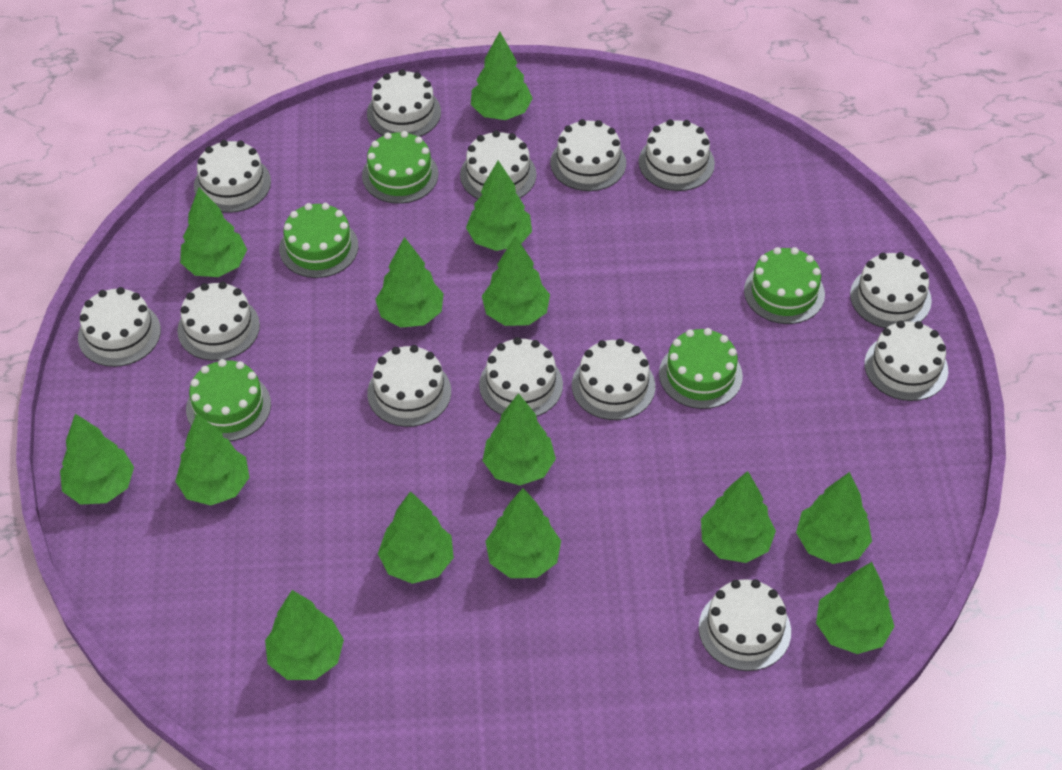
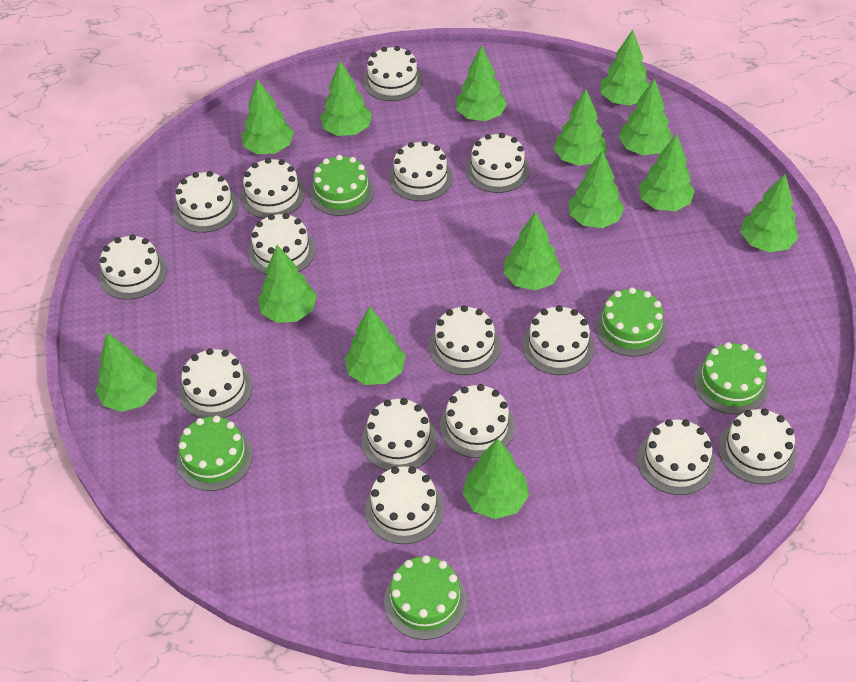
white cake: [78,287,161,367] [177,282,260,361] [194,140,271,213] [367,69,441,137] [367,345,451,427] [460,131,537,199] [479,337,563,417] [550,119,626,191] [572,339,655,420] [639,119,715,191] [699,579,791,671] [850,252,932,328] [864,321,948,401] = 13 -> [99,234,167,300] [174,171,239,233] [179,348,253,418] [241,158,305,219] [248,213,315,275] [362,398,437,471] [363,46,423,101] [365,466,444,544] [389,141,453,201] [429,305,501,375] [440,384,515,458] [466,133,530,193] [522,305,594,375] [637,419,715,495] [718,408,797,484] = 15

